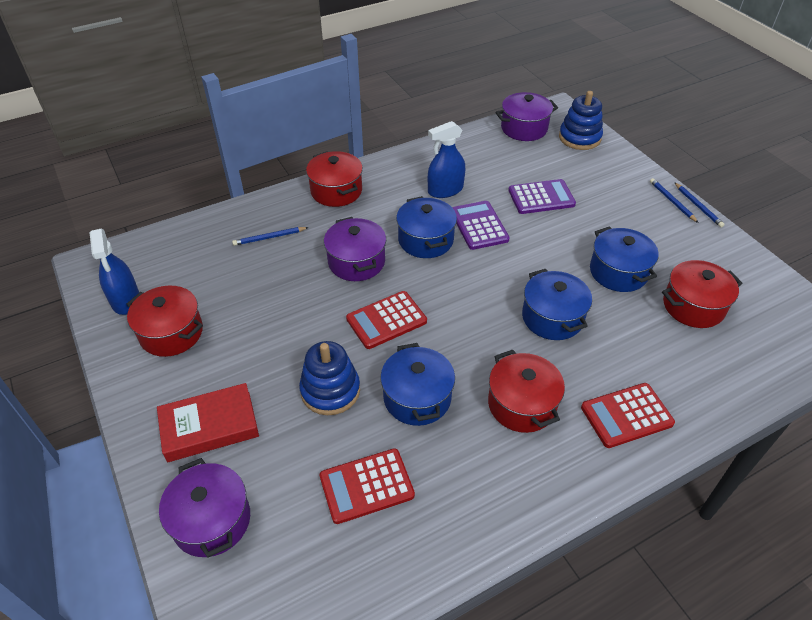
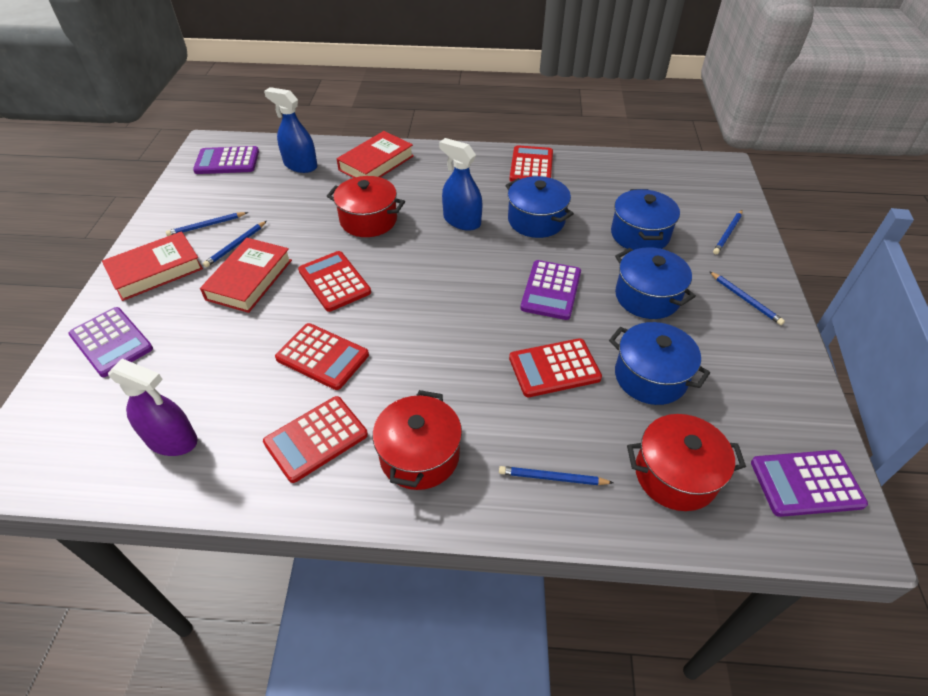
blue pencil: [232,227,309,246] [650,178,698,223] [674,182,725,227] = 3 -> [166,212,248,236] [203,221,267,267] [499,466,614,485] [709,271,785,325] [713,210,743,254] = 5
blue stacking toy: [299,341,360,415] [559,91,603,150] = 2 -> none = 0
purple calculator: [452,201,510,250] [508,179,576,214] = 2 -> [68,307,153,377] [193,146,259,174] [520,260,581,320] [751,450,868,517] = 4
purple pot: [159,458,250,557] [324,217,386,281] [495,92,558,141] = 3 -> none = 0
purple spray bottle: none = 0 -> [108,359,198,456] = 1
red book: [157,383,259,462] = 1 -> [102,231,203,301] [200,238,292,313] [337,131,414,178] = 3
red calculator: [320,448,415,524] [346,291,427,349] [581,383,675,448] = 3 -> [263,396,368,483] [275,323,369,390] [298,251,371,312] [509,145,553,182] [509,338,602,397] = 5
red pot: [127,286,203,357] [306,151,363,207] [488,350,565,433] [662,260,743,328] = 4 -> [327,176,405,237] [373,390,462,490] [627,414,746,511] = 3

